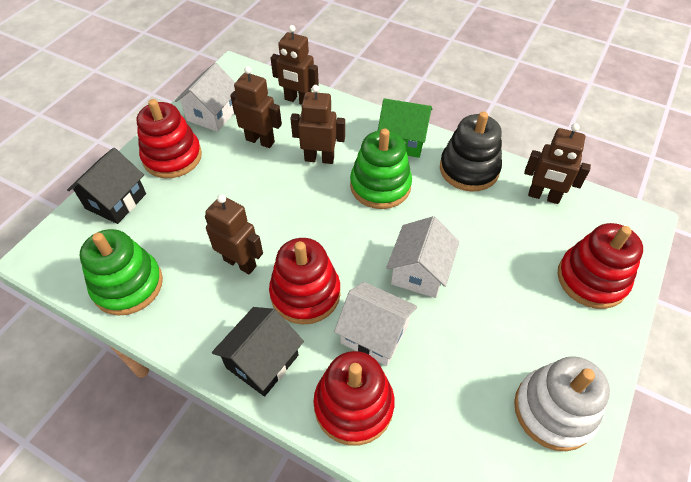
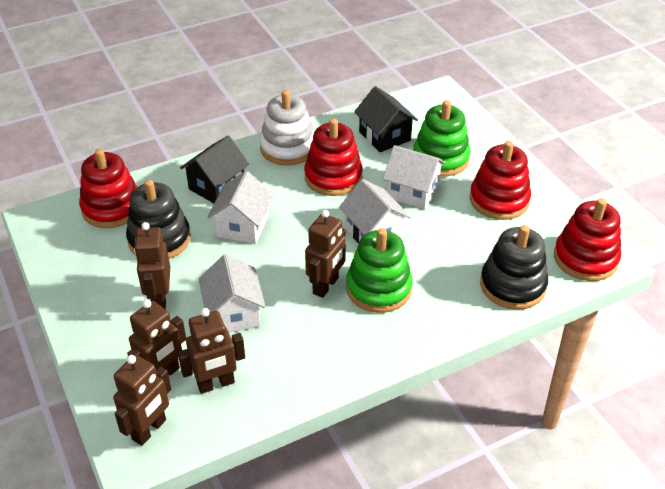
black stacking toy: [440,112,502,192] = 1 -> [126,180,191,259] [480,225,548,310] = 2
green house: [378,98,432,158] = 1 -> none = 0
white house: [175,63,235,132] [334,282,417,366] [386,216,460,298] = 3 -> [198,254,266,332] [208,171,273,244] [339,179,411,243] [383,145,446,209] = 4

